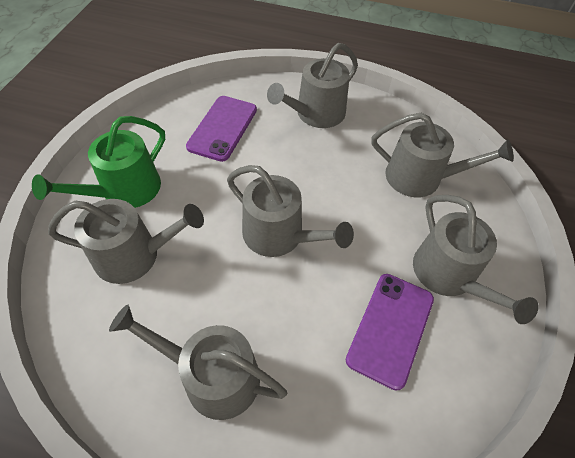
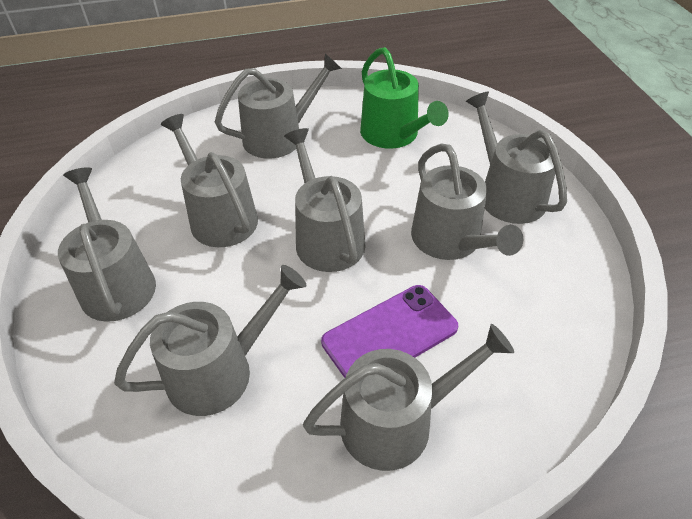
grey watering can: [48,199,204,284] [109,305,287,420] [227,165,354,257] [267,43,358,128] [372,113,514,197] [413,195,539,324] = 6 -> [58,167,156,322] [114,265,306,416] [161,114,258,247] [215,54,342,159] [284,128,365,272] [303,324,514,471] [411,144,523,260] [466,91,567,224] = 8
purple phone: [186,96,257,162] [346,274,434,391] = 2 -> [321,285,458,378] = 1

